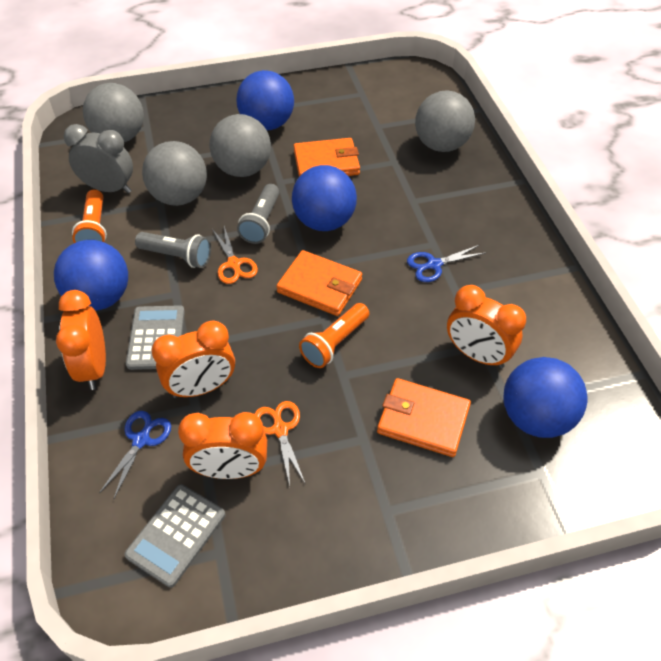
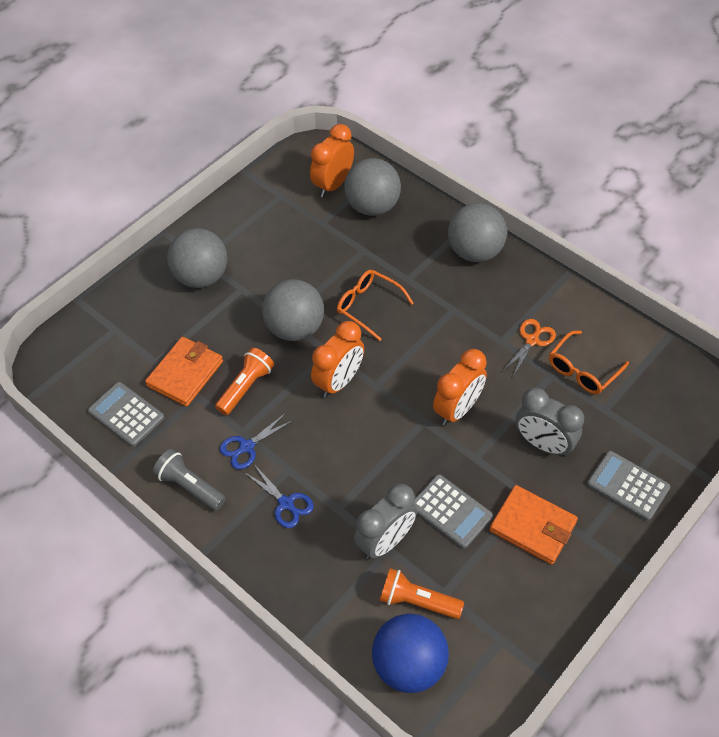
blue ball: [54,240,128,311] [236,70,294,131] [292,165,357,231] [503,357,587,438] = 4 -> [372,613,449,693] = 1
grey calculator: [124,484,225,588] [126,305,185,370] = 2 -> [88,382,165,447] [414,474,493,549] [587,451,670,521] = 3
grey clock: [64,124,133,193] = 1 -> [354,483,417,559] [515,387,584,457] = 2
grey flashlight: [135,232,211,268] [237,184,279,244] = 2 -> [153,449,226,511] = 1
orange clock: [56,290,106,390] [152,320,235,398] [178,412,267,479] [447,285,526,369] = 4 -> [310,124,354,197] [311,321,364,398] [433,349,487,426] = 3
orange glasses: none = 0 -> [337,270,414,341] [549,330,629,394] = 2
orange scissors: [212,226,258,284] [255,401,305,486] = 2 -> [503,319,556,376] = 1
orange wallet: [276,250,362,316] [294,138,360,177] [377,378,471,457] = 3 -> [145,337,223,407] [489,485,578,565] = 2

